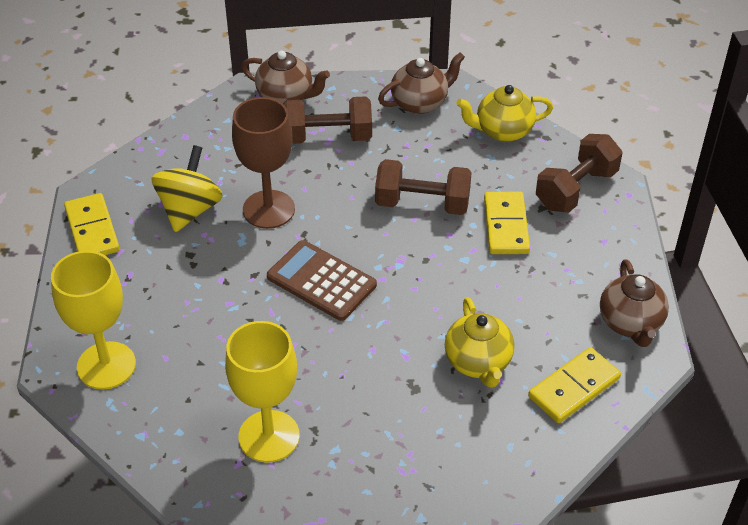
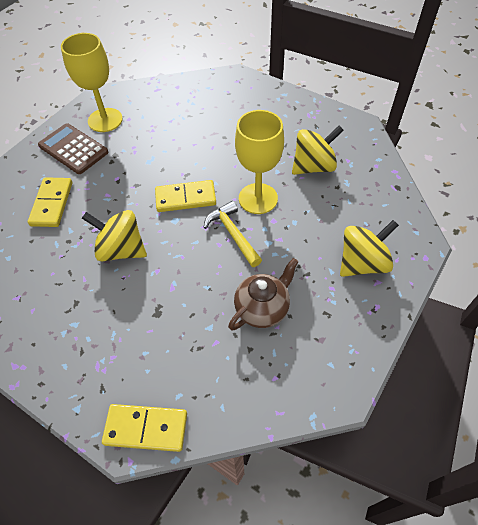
brown dumbbell: [283,96,372,144] [375,159,472,215] [536,134,622,213] = 3 -> none = 0
brown goblet: [232,97,295,229] = 1 -> none = 0
brown teapot: [242,50,330,104] [378,52,465,114] [600,259,669,347] = 3 -> [228,258,298,331] = 1
yellow hammer: none = 0 -> [203,201,262,267] = 1
yellow spinning top: [151,145,223,232] = 1 -> [82,210,147,261] [292,126,344,175] [340,220,399,277] = 3
yellow teapot: [445,297,514,388] [456,85,553,142] = 2 -> none = 0

